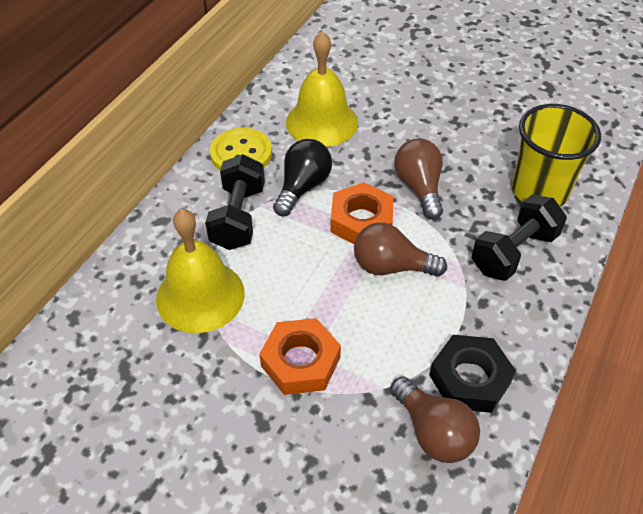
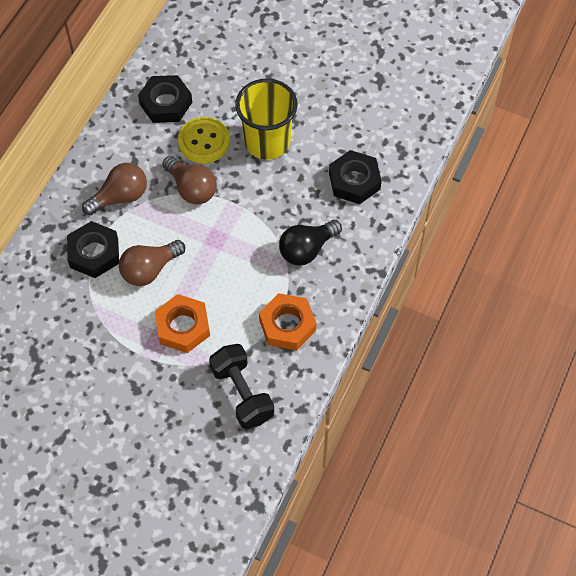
black dumbbell: [205,154,265,250] [472,195,567,281] = 2 -> [209,344,274,429] = 1
black nut: [429,335,516,413] = 1 -> [67,221,119,278] [138,75,192,123] [329,150,382,204] = 3
yellow bell: [156,209,245,333] [286,31,358,147] = 2 -> none = 0

